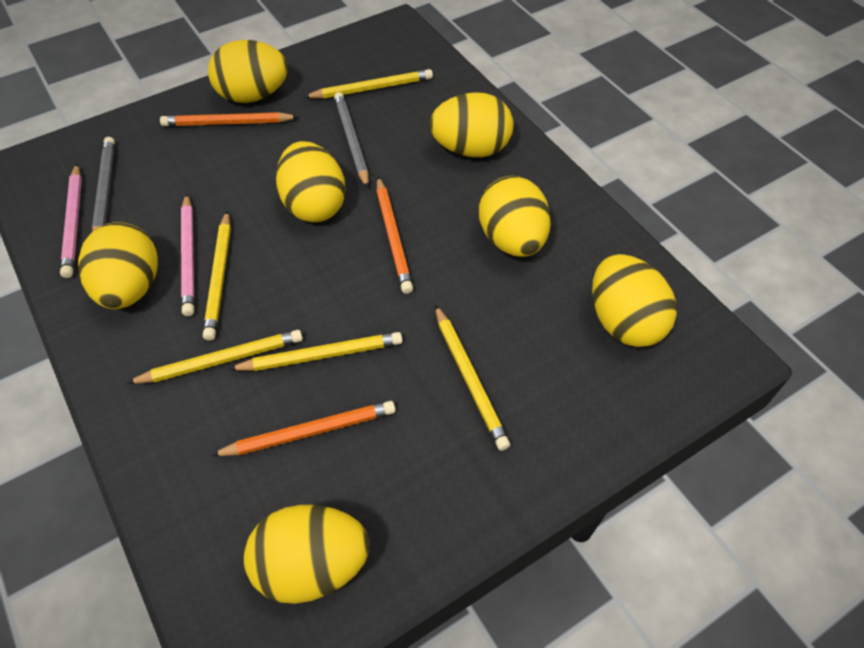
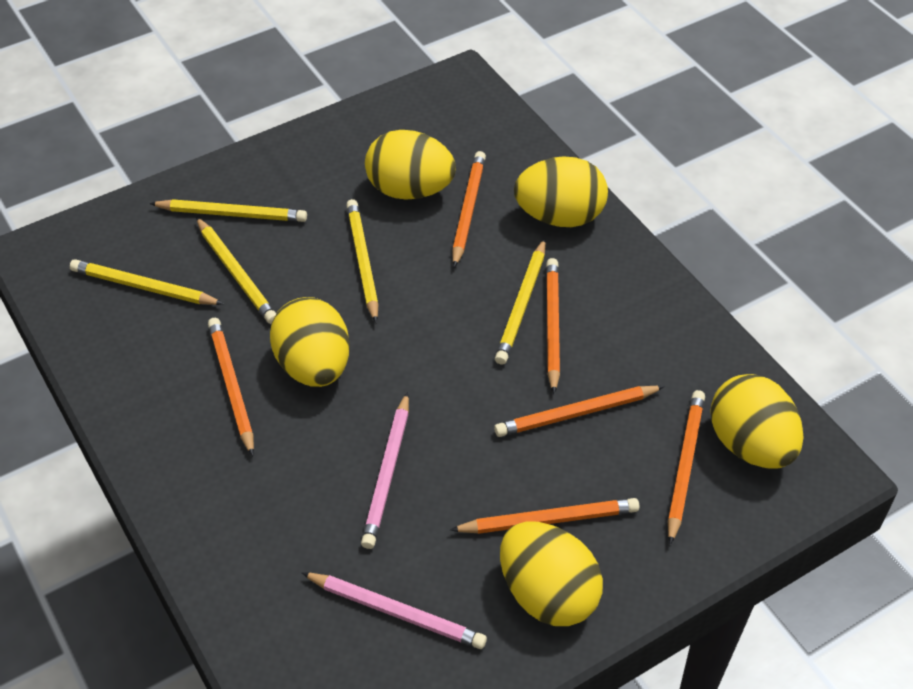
grey pencil: [92,137,115,231] [334,92,369,188] = 2 -> none = 0
orange pencil: [160,112,299,126] [211,401,396,456] [377,177,413,294] = 3 -> [208,318,254,456] [450,498,639,534] [452,151,486,268] [494,386,665,437] [546,258,560,394] [668,390,705,545] = 6
yellow egg: [78,222,158,309] [208,40,288,103] [244,505,370,604] [276,141,346,222] [429,92,513,157] [479,176,551,257] [592,254,677,347] = 7 -> [270,297,350,387] [365,130,456,200] [500,521,603,626] [514,156,608,227] [710,374,804,469] = 5

